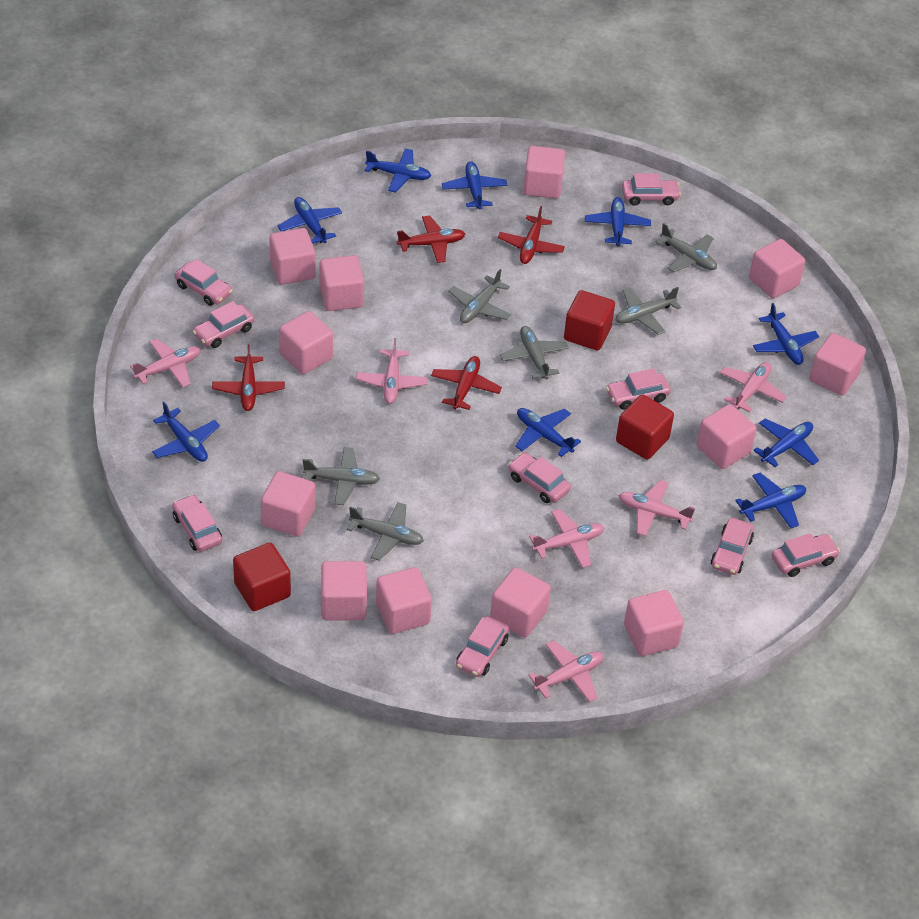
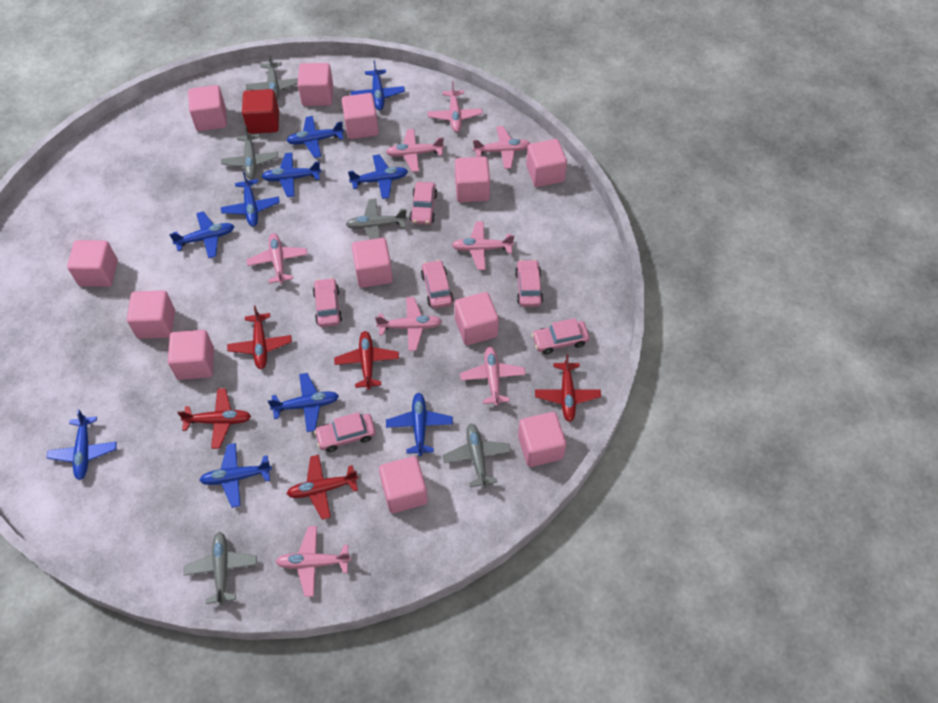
blue plane: [152,402,220,462] [277,197,342,244] [365,149,431,193] [442,161,508,210] [515,408,581,457] [585,197,651,246] [735,473,806,528] [753,303,819,365] [753,419,819,467] = 9 -> [47,409,117,480] [169,211,234,258] [199,443,272,508] [221,171,280,227] [261,153,321,197] [267,373,339,432] [286,116,344,158] [348,154,408,199] [351,60,405,110] [386,393,453,456] = 10
grey plane: [302,447,380,505] [347,502,424,561] [448,269,511,323] [500,326,569,380] [615,287,681,335] [655,223,717,272] = 6 -> [184,532,257,605] [221,126,278,179] [246,53,298,101] [346,199,407,240] [443,423,511,488] = 5
pink car: [172,494,222,552] [174,259,233,306] [193,301,255,348] [456,616,509,677] [508,453,571,503] [606,368,671,410] [622,174,681,205] [711,518,754,575] [772,533,840,577] = 9 -> [313,278,342,327] [314,412,376,452] [410,182,437,225] [421,260,454,309] [515,259,543,307] [532,318,590,355] = 6
pink plane: [130,339,201,388] [356,338,428,404] [528,640,604,702] [529,509,605,568] [618,480,695,536] [720,362,787,412] = 6 -> [247,233,308,284] [275,526,351,597] [375,297,442,351] [386,129,444,172] [428,81,483,132] [452,221,514,270] [460,346,526,406] [473,126,531,169] = 8
red cube: [233,542,291,611] [564,290,615,350] [616,394,674,460] = 3 -> [242,89,279,134] = 1
red plane: [212,344,285,411] [397,216,465,263] [431,356,502,410] [498,206,565,264] = 4 -> [177,388,251,449] [227,306,292,369] [287,455,358,520] [334,331,399,390] [535,354,601,422] = 5

